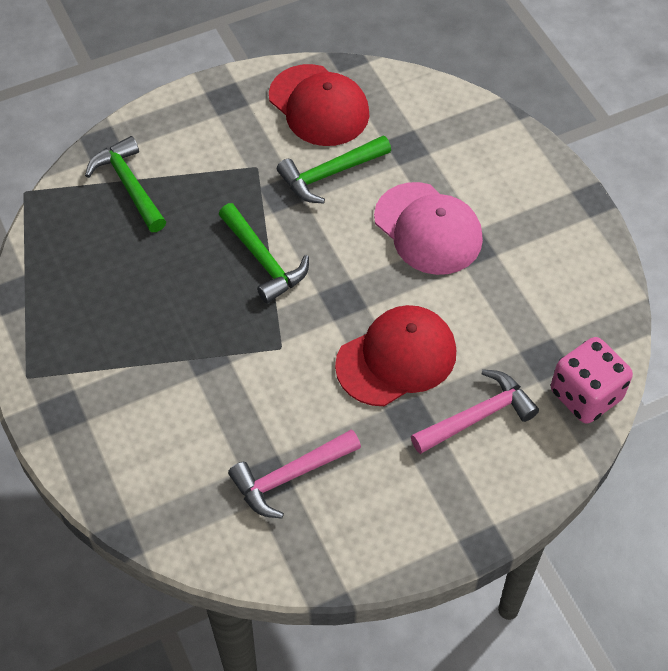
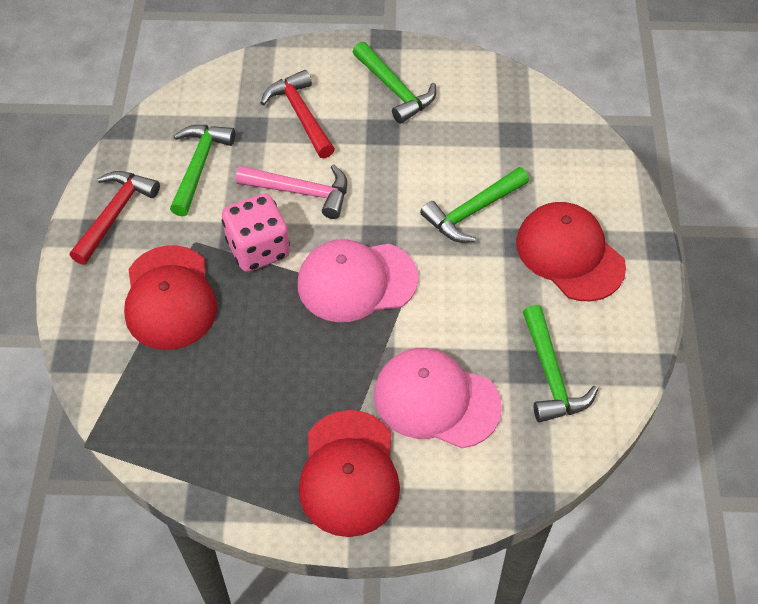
green hammer: [85,136,166,232] [219,203,309,304] [277,135,391,204] = 3 -> [170,125,235,216] [353,42,436,124] [420,167,529,243] [523,305,598,423] = 4
pink cap: [374,182,483,275] = 1 -> [298,239,418,322] [374,348,502,448] = 2
pink hammer: [228,429,361,519] [411,369,539,454] = 2 -> [236,164,347,219] = 1
red cap: [269,64,369,146] [335,305,456,406] = 2 -> [124,245,217,350] [298,410,400,537] [516,202,626,301] = 3
red hammer: none = 0 -> [70,171,160,265] [261,70,335,158] = 2

